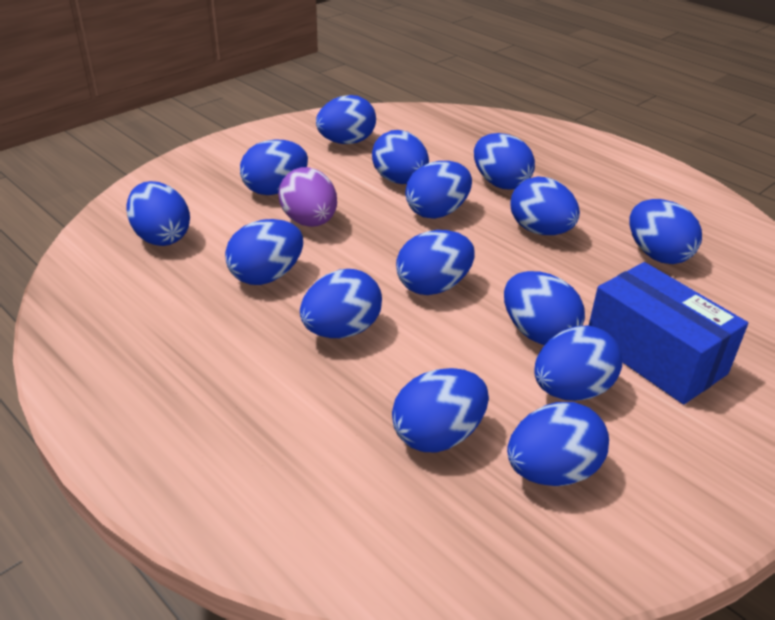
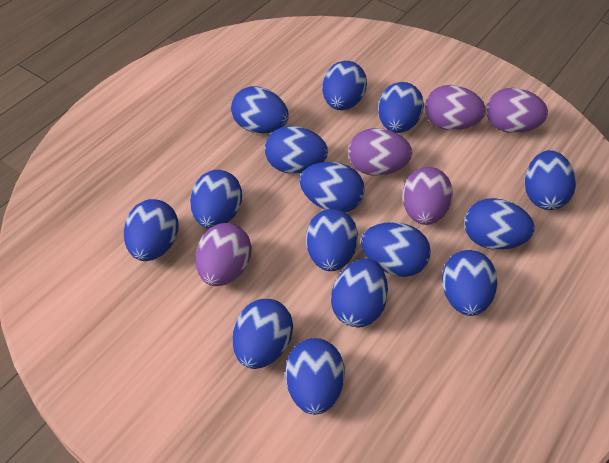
blue box: [589,262,748,405] = 1 -> none = 0
purple egg: [278,167,337,227] = 1 -> [196,223,251,286] [348,128,412,176] [402,167,453,225] [425,85,486,130] [486,88,548,133] = 5

